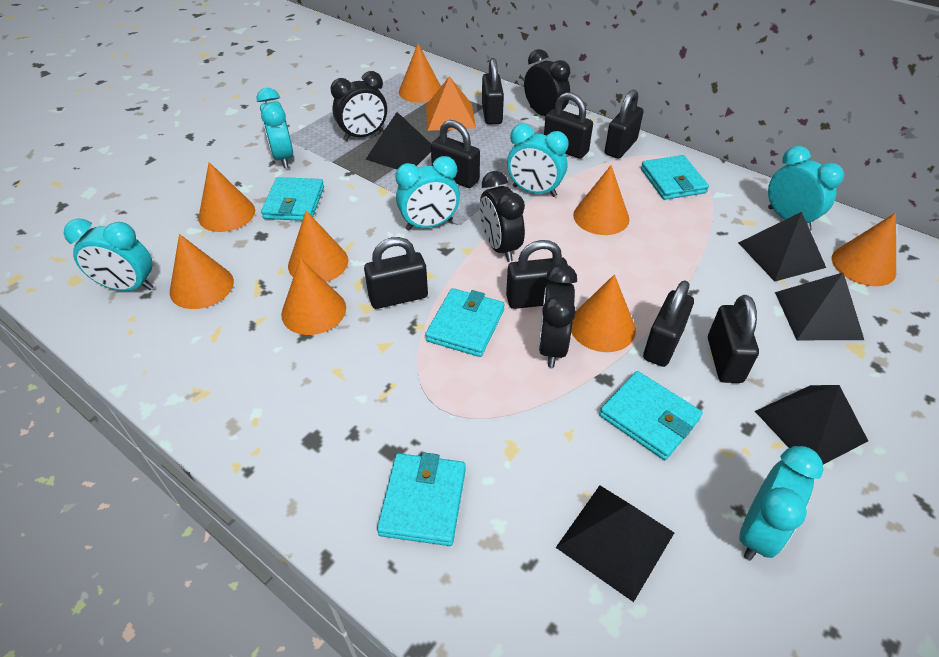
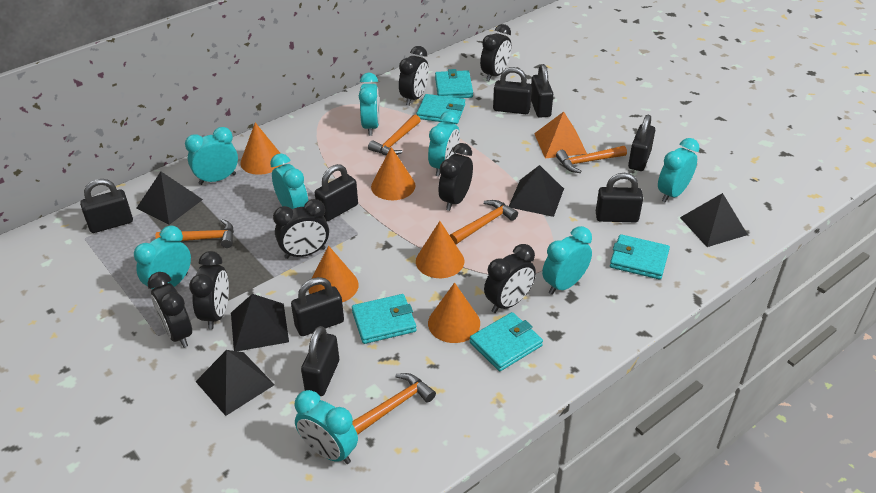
black clock: [330,71,387,141] [480,171,525,262] [524,49,570,116] [538,264,577,368] = 4 -> [148,272,192,348] [189,251,229,330] [273,199,329,259] [399,46,429,106] [438,143,473,211] [480,24,511,81] [484,244,536,313] = 7
orange cone: [170,234,234,309] [198,162,255,232] [281,258,346,335] [288,210,348,282] [399,44,441,103] [571,274,636,352] [573,165,629,235] [832,213,896,286] = 8 -> [240,122,281,175] [308,246,359,302] [371,147,415,200] [416,221,464,278] [428,283,480,343] = 5
orange hammer: none = 0 -> [156,219,234,248] [352,373,436,435] [368,115,421,155] [450,200,518,244] [556,146,627,173] = 5
turquoise clock: [64,218,154,291] [256,88,293,168] [395,156,460,230] [507,124,569,197] [739,446,824,561] [768,146,844,230] = 6 -> [134,226,191,289] [185,127,238,185] [270,153,308,209] [294,390,358,464] [359,72,380,136] [428,111,460,176] [542,226,592,295] [658,138,699,203] = 8

